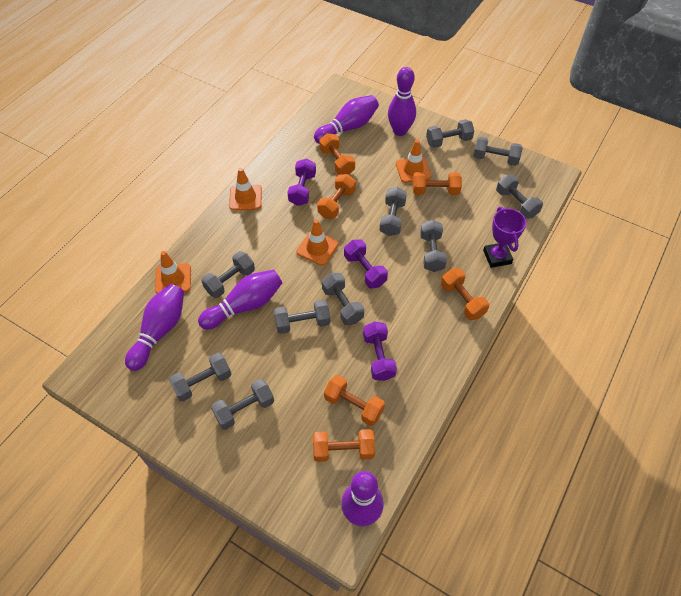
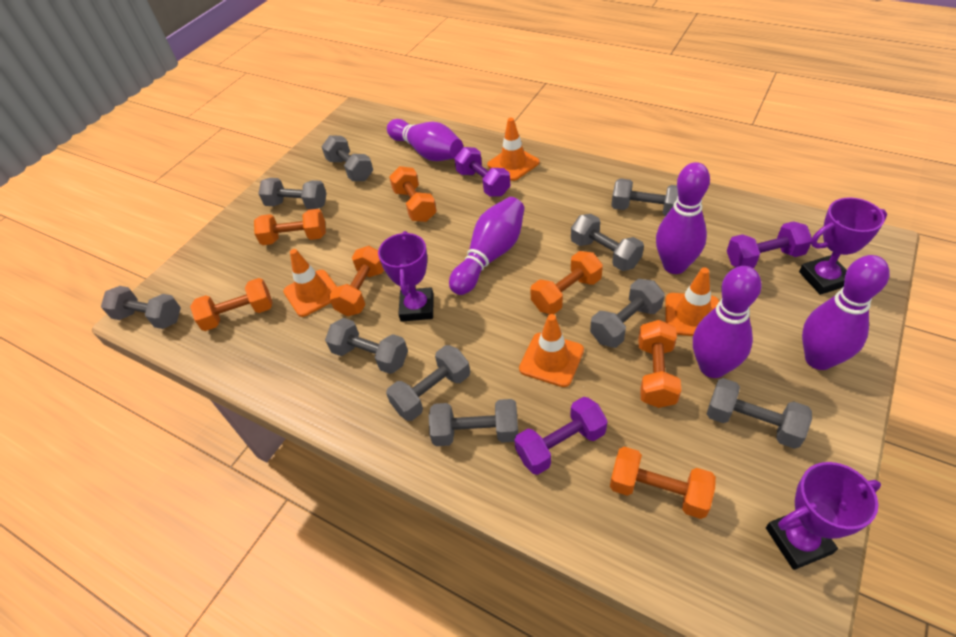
orange dumbbell: [313,429,375,462] [317,174,356,219] [319,133,355,175] [324,375,385,426] [413,172,462,195] [441,268,489,320] = 6 -> [190,278,272,331] [254,209,326,245] [329,246,384,316] [389,166,437,222] [530,251,603,314] [610,447,716,519] [638,320,681,408] = 7
purple trophy: [483,207,526,268] = 1 -> [378,231,434,322] [766,462,881,570] [799,197,887,295] = 3

